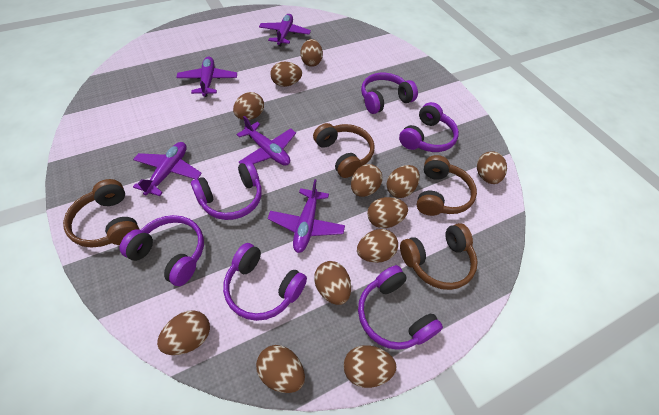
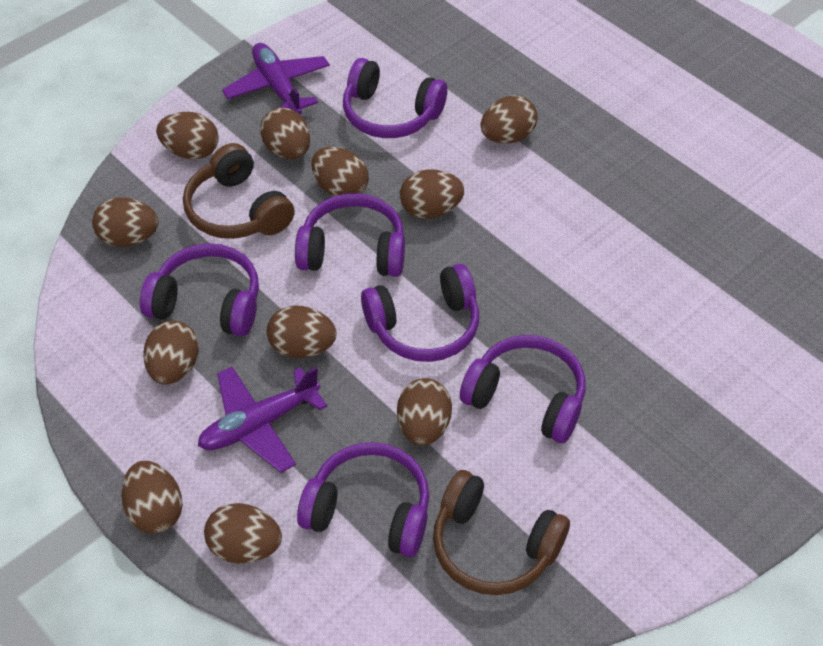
brown egg: [157,310,210,355] [233,92,264,120] [256,345,305,393] [270,62,302,87] [301,39,323,67] [314,261,351,305] [343,345,397,388] [351,164,382,197] [357,229,398,263] [367,197,408,228] [387,165,420,198] [477,151,507,184] = 12 -> [92,197,159,247] [121,461,183,534] [143,321,199,385] [156,112,219,159] [204,503,282,563] [260,108,310,159] [266,305,337,358] [311,147,369,197] [397,378,452,446] [400,169,464,219] [481,95,538,144] = 11
brown headphones: [63,179,140,248] [313,123,375,178] [400,223,478,290] [417,155,477,216] = 4 -> [183,143,295,239] [433,470,570,595] = 2
purple plane: [133,142,202,196] [176,56,237,97] [237,116,296,166] [259,14,311,46] [268,179,345,253] = 5 -> [198,367,327,473] [222,43,330,115] = 2

